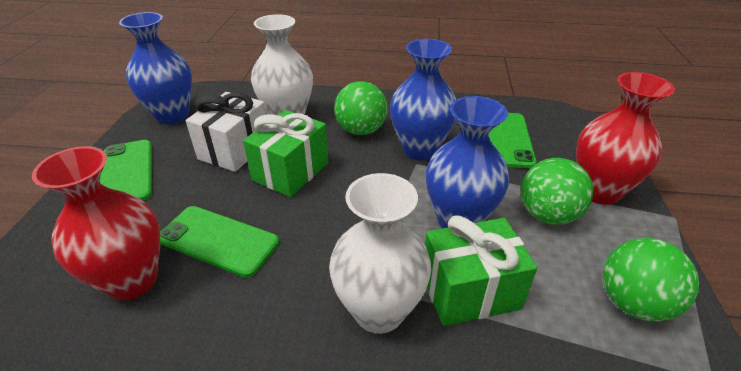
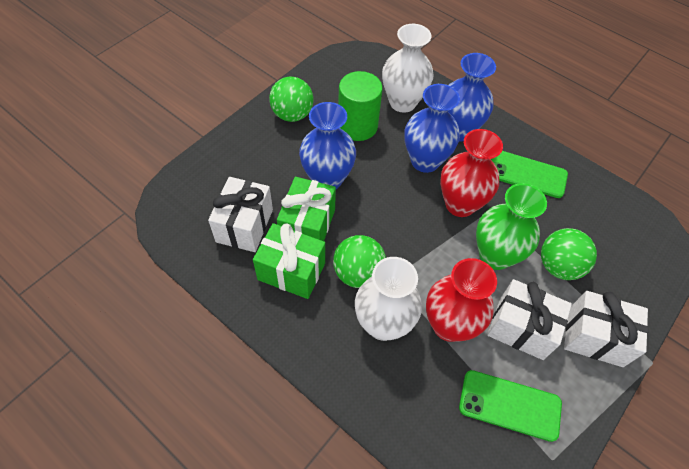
green cylinder: none = 0 -> [338,71,383,141] = 1
green phone: [100,140,152,201] [160,206,279,278] [489,113,537,168] = 3 -> [459,370,562,442] [491,151,568,198] = 2
green vase: none = 0 -> [476,183,547,270] = 1
white gift: [186,92,266,172] = 1 -> [208,177,273,252] [487,279,572,360] [564,291,648,367] = 3

